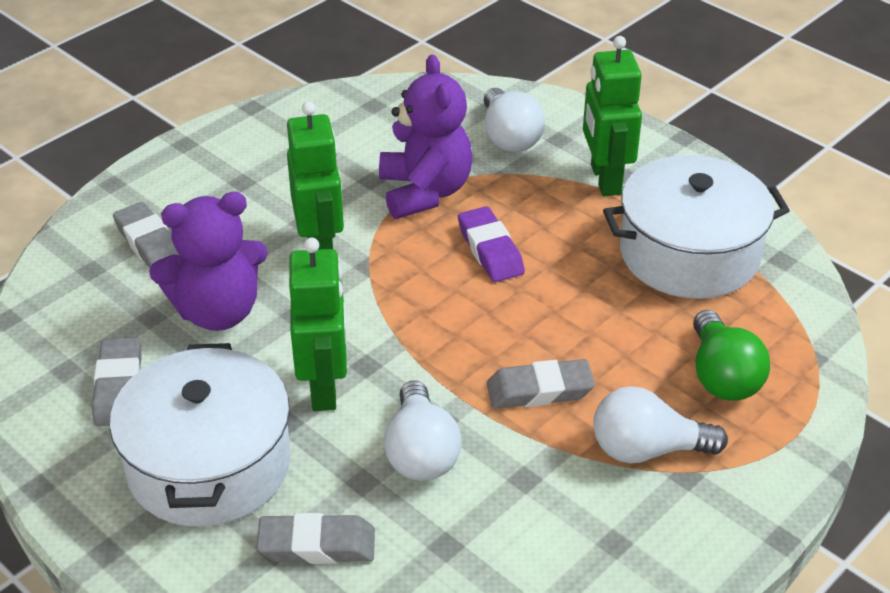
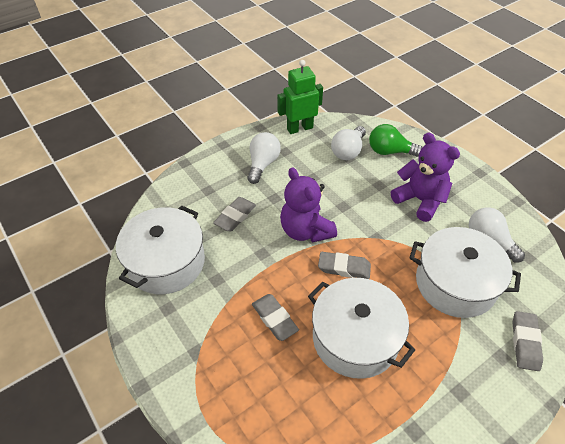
green robot: [287,101,344,250] [289,237,347,411] [583,36,642,196] = 3 -> [277,60,323,134] = 1
purple eraser: [458,206,525,282] = 1 -> none = 0
white pot: [110,343,291,527] [603,155,790,299] = 2 -> [116,205,205,294] [308,278,415,379] [409,227,521,318] = 3

